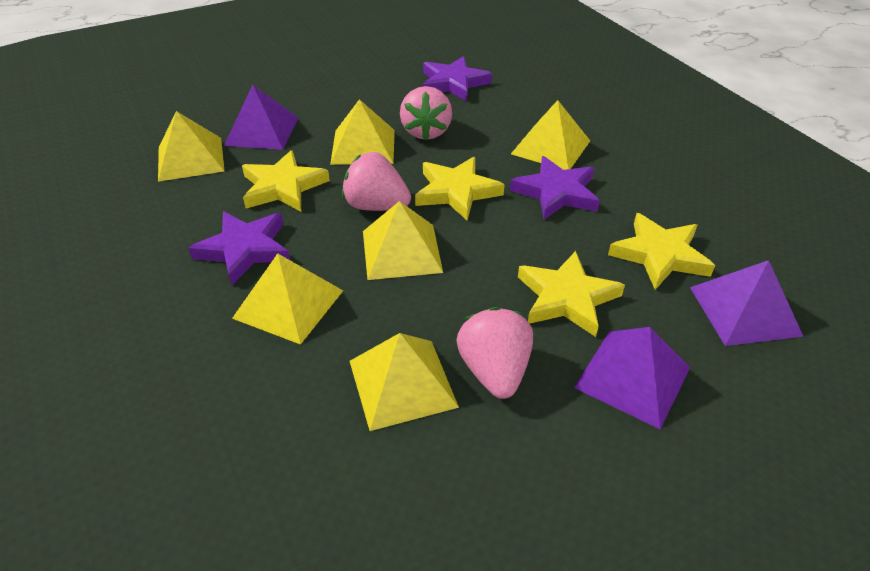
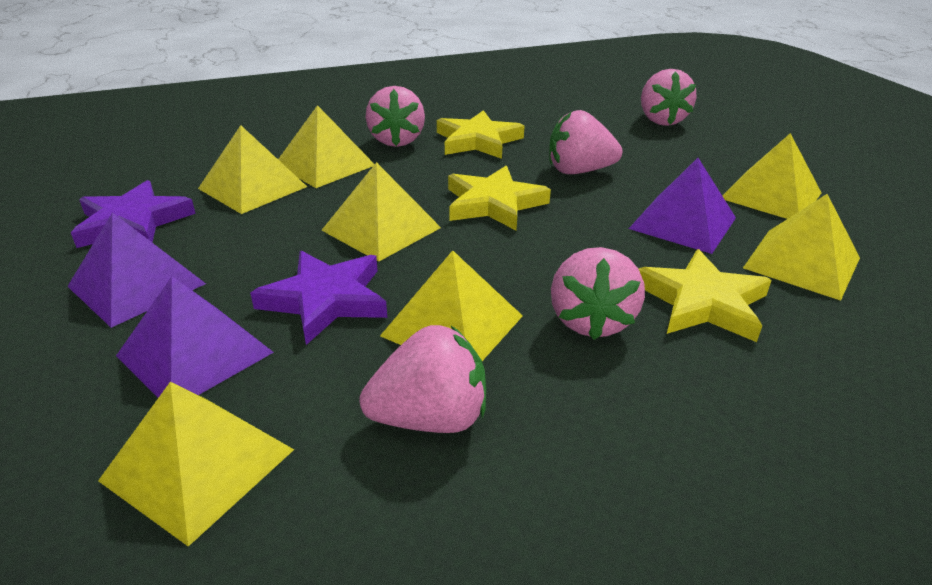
pink strawberry: [342,152,411,211] [400,86,452,140] [457,307,533,399] = 3 -> [359,325,486,433] [366,86,425,147] [549,110,622,174] [551,247,645,340] [641,69,696,126] = 5
purple star: [188,212,291,285] [423,56,492,101] [510,156,600,220] = 3 -> [71,180,196,248] [250,251,387,345] = 2
yellow pyramid: [158,111,225,182] [232,253,343,345] [330,99,395,165] [350,333,459,431] [363,201,443,280] [511,100,590,170] = 6 -> [98,382,294,547] [198,125,307,214] [278,105,375,188] [321,162,441,262] [380,250,523,361] [722,133,821,219] [743,194,860,301] = 7
yellow star: [242,150,330,211] [415,157,505,220] [518,251,625,337] [608,213,715,290] = 4 -> [437,110,525,159] [448,166,551,231] [638,249,772,342] = 3

